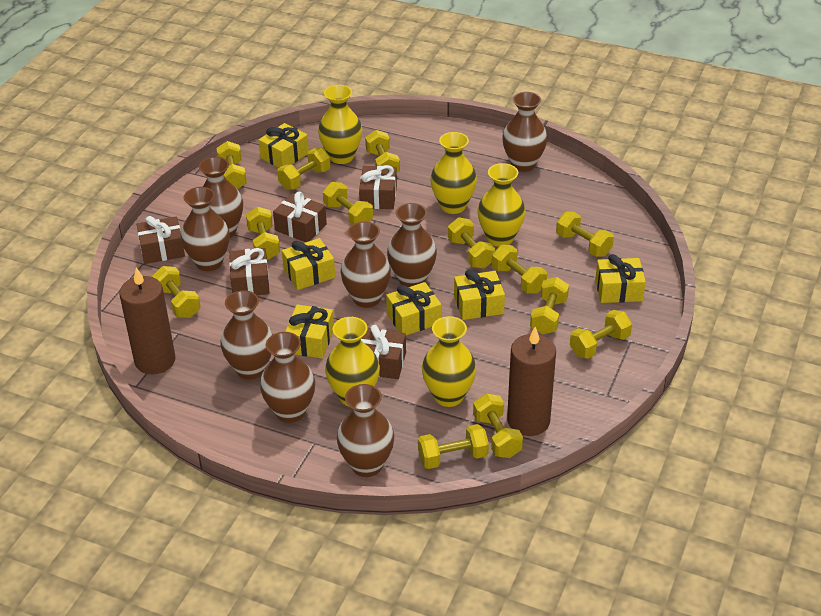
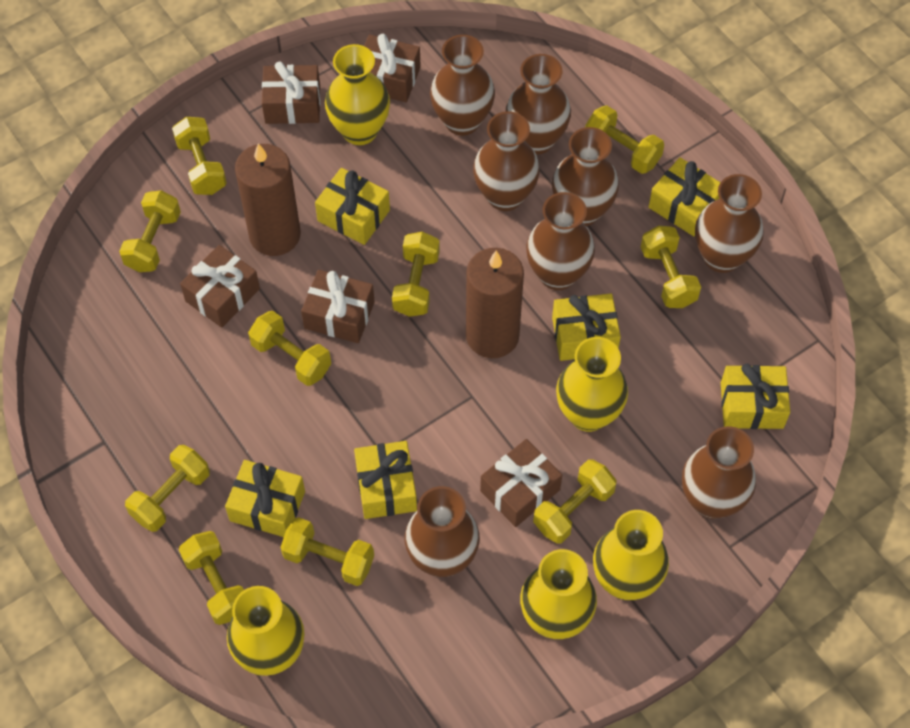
yellow dumbbell: [152,266,201,318] [216,141,247,189] [246,207,280,260] [277,148,331,190] [323,182,373,225] [365,130,400,173] [418,424,489,469] [448,218,495,269] [473,393,523,458] [492,245,547,294] [530,277,569,334] [556,212,614,257] [570,310,632,359] = 13 -> [119,190,181,272] [125,445,210,532] [172,117,227,195] [179,531,244,625] [248,311,331,386] [280,517,374,586] [392,232,440,317] [533,459,617,543] [585,106,664,174] [641,226,701,308] = 10

